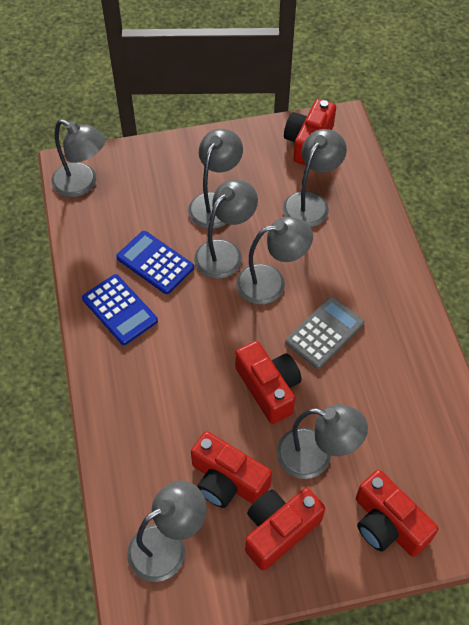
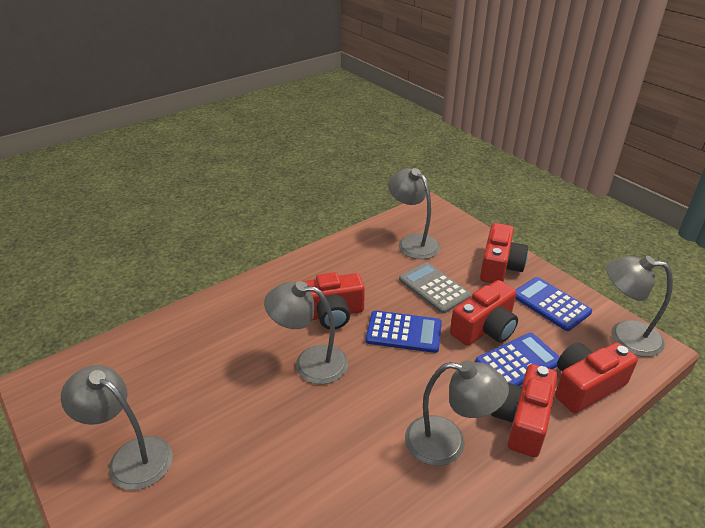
blue calculator: [82,274,158,345] [116,231,194,294] = 2 -> [366,311,442,353] [475,333,560,386] [515,277,592,331] = 3
grey lamp: [51,119,106,197] [127,481,207,582] [188,129,243,229] [194,180,258,279] [236,217,313,305] [276,404,368,479] [283,129,347,227] = 7 -> [61,365,173,490] [264,281,348,384] [388,168,440,259] [405,360,509,466] [606,256,673,357] = 5

